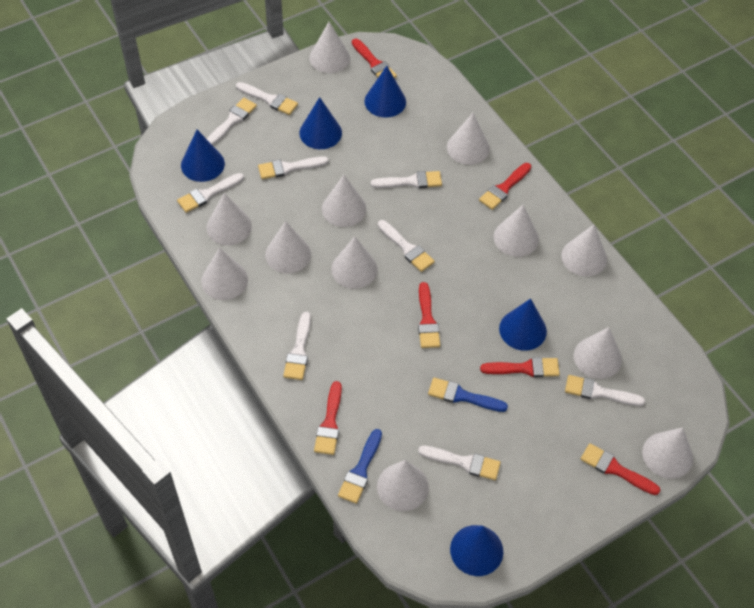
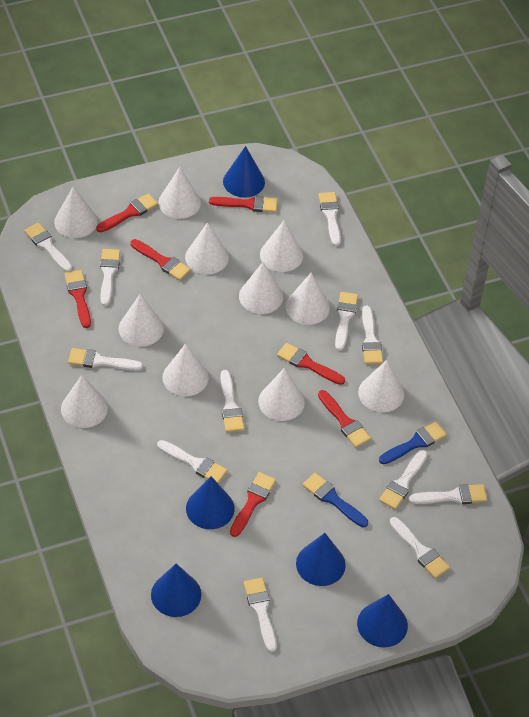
red brush: [314,381,342,455] [352,39,397,78] [418,282,440,348] [479,163,531,210] [480,357,560,377] [580,443,660,495] = 6 -> [64,270,91,328] [96,193,158,232] [131,239,191,281] [209,196,278,212] [230,472,276,537] [277,343,345,385] [318,390,371,448] = 7
white brush: [177,173,244,213] [207,98,257,145] [236,82,298,115] [258,156,329,179] [283,312,311,380] [371,171,442,189] [378,220,435,272] [418,446,501,480] [565,375,645,406] = 9 -> [24,223,72,272] [68,348,143,371] [100,249,120,306] [157,440,228,483] [220,370,245,432] [244,578,277,652] [318,192,341,246] [335,292,358,351] [362,306,383,364] [379,450,427,510] [390,517,450,579] [409,484,487,504] = 12
white cone: [201,248,248,300] [206,193,252,245] [265,221,311,274] [309,22,350,73] [322,175,366,227] [332,237,378,289] [377,460,429,511] [447,113,490,165] [494,205,539,257] [561,225,607,277] [574,327,622,379] [642,427,693,479] = 12 -> [54,186,98,238] [61,375,108,428] [118,294,164,347] [158,167,201,219] [162,343,209,396] [185,222,229,274] [239,262,283,314] [258,368,305,421] [260,220,303,272] [285,273,330,325] [358,360,404,412] = 11

